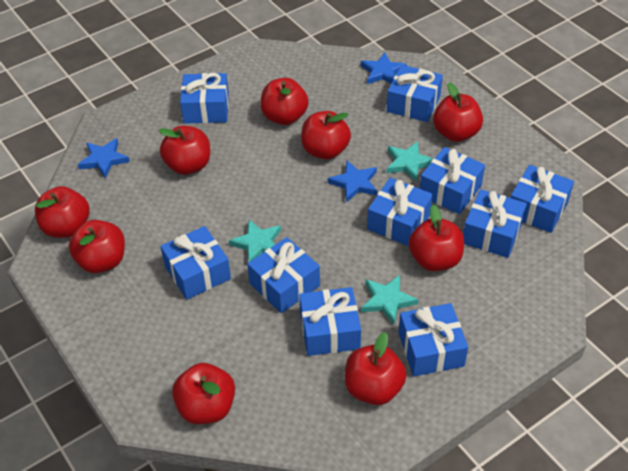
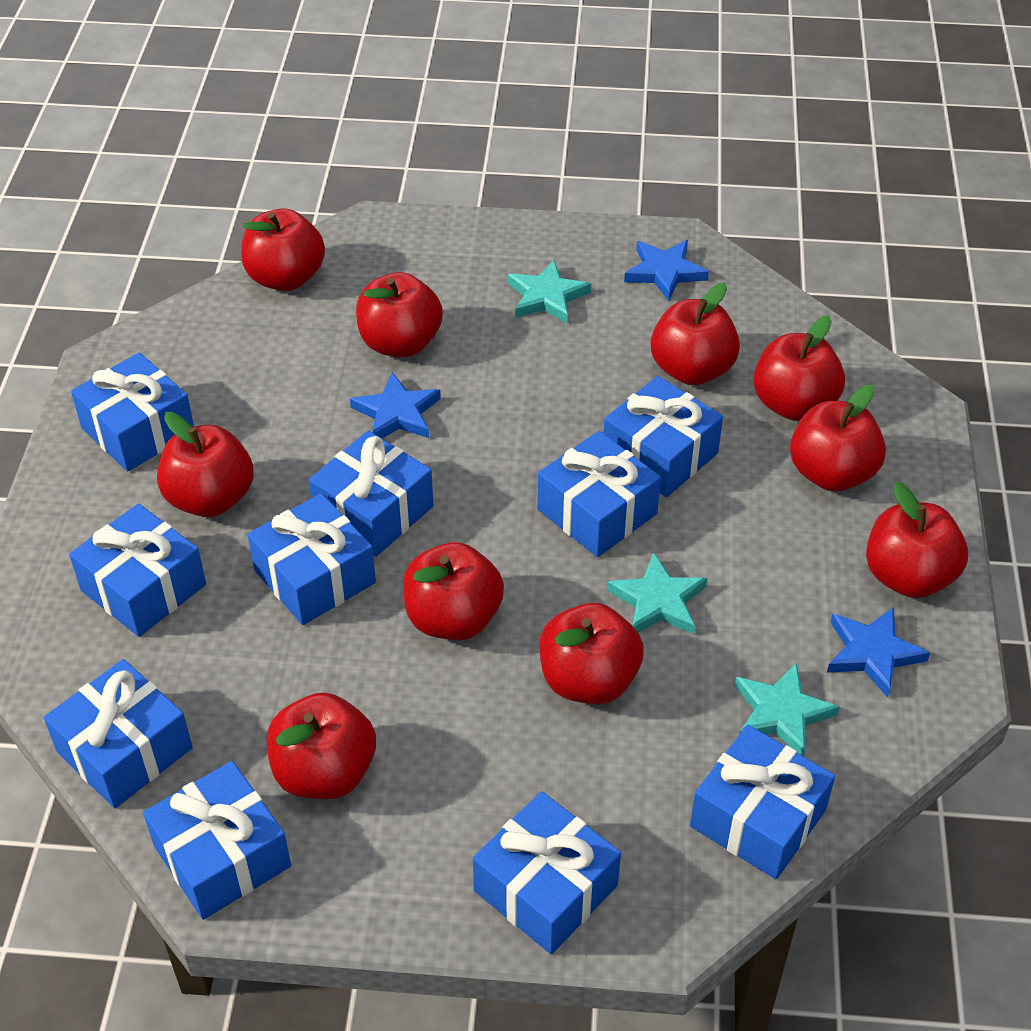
red apple: [35,186,90,238] [69,220,125,273] [158,126,210,175] [172,363,235,424] [260,78,309,125] [301,111,351,160] [345,332,407,405] [409,204,464,271] [433,82,483,142] = 9 -> [157,412,254,517] [241,208,325,291] [267,692,376,799] [356,272,443,357] [403,542,504,640] [539,603,644,705] [651,282,740,385] [753,315,845,421] [790,385,886,492] [866,482,968,598] = 10

